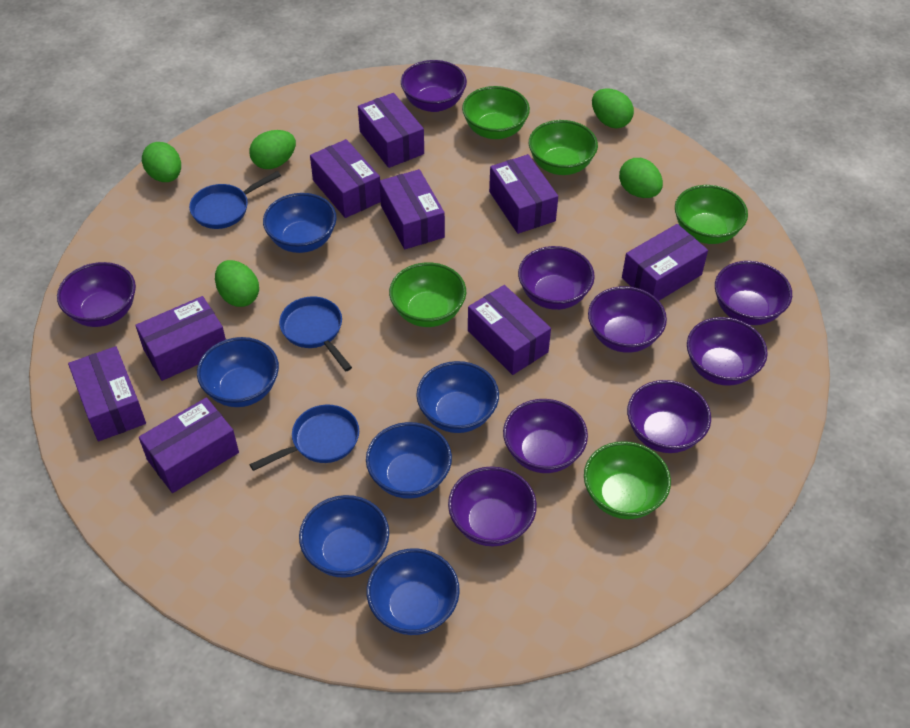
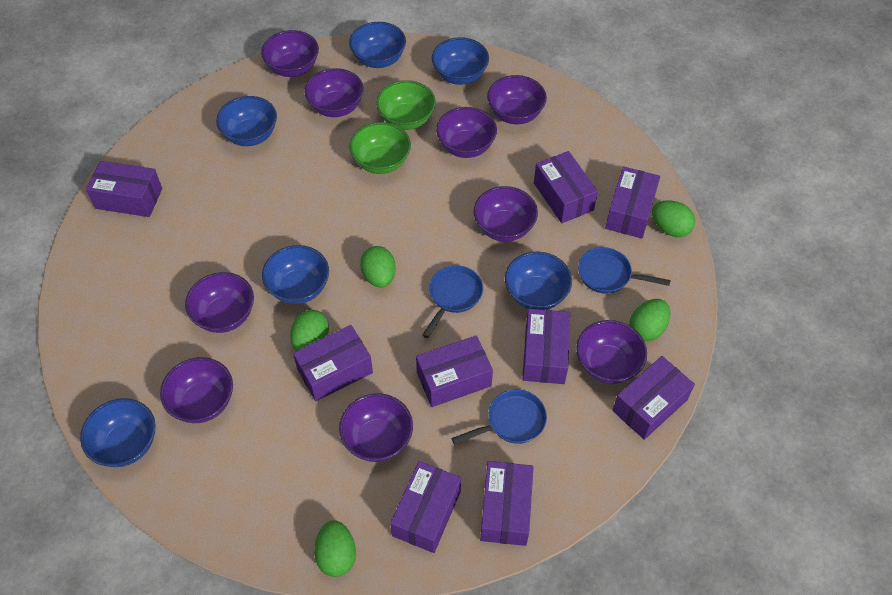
green bowl: [389,262,466,327] [462,86,530,139] [529,120,598,175] [584,441,671,519] [675,185,748,244] = 5 -> [349,122,411,174] [376,80,436,130] = 2

